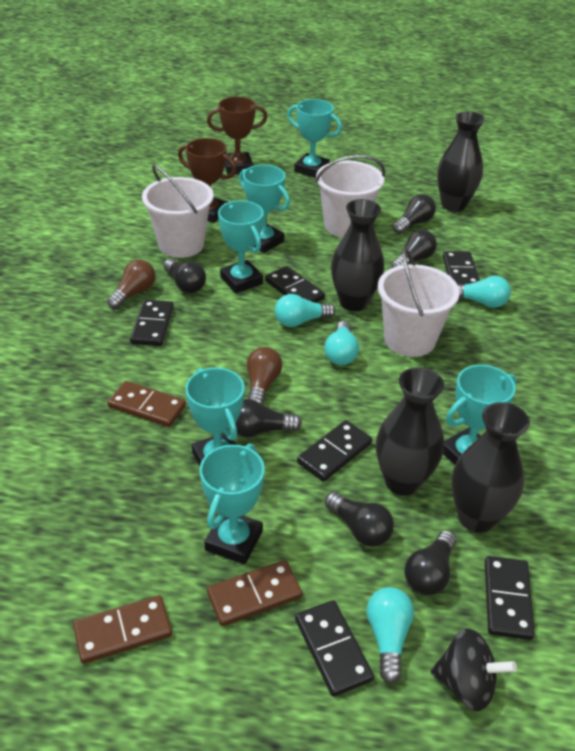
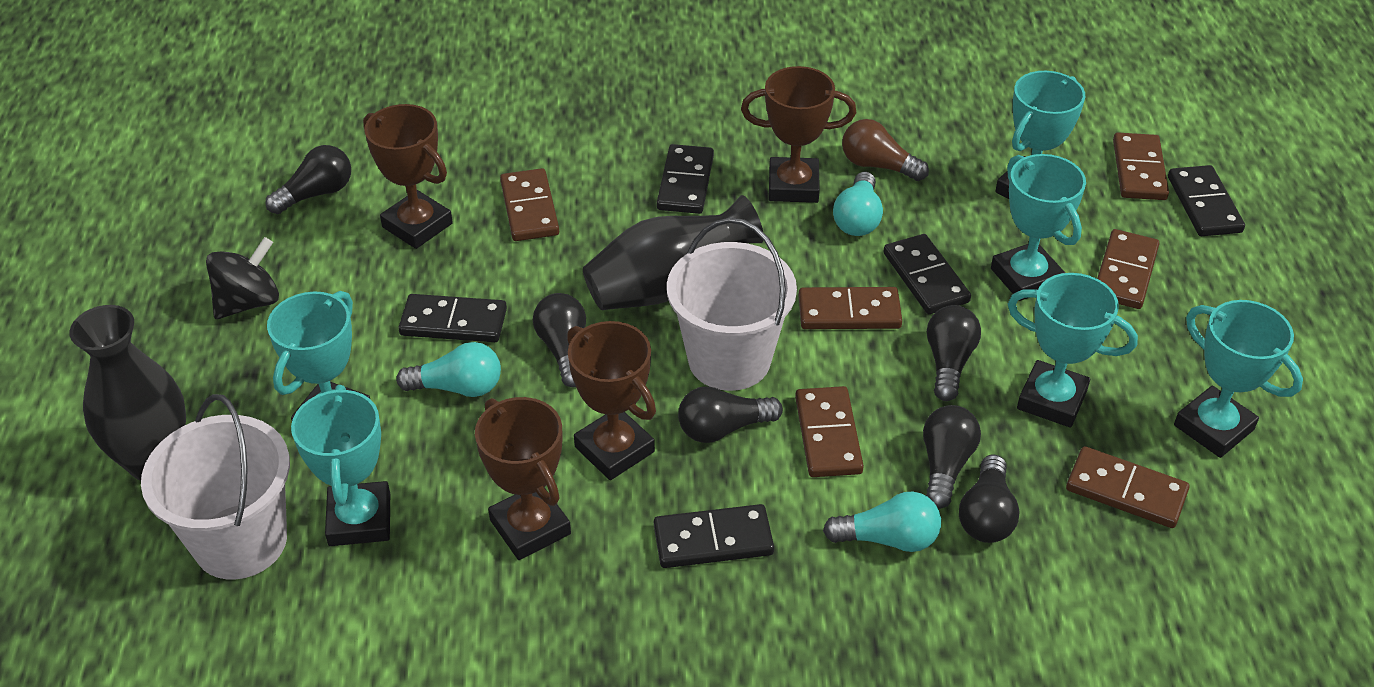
black domino: [130,300,174,346] [265,266,325,303] [295,600,374,697] [297,420,372,482] [443,251,480,285] [485,556,535,640] = 6 -> [398,294,507,342] [654,504,774,568] [657,144,714,214] [883,234,971,314] [1168,165,1245,236] = 5
black vase: [331,199,384,311] [376,367,444,496] [437,111,485,212] [451,402,530,533] = 4 -> [70,305,186,481] [583,195,763,310] = 2
brown domino: [73,595,172,664] [107,381,186,427] [207,560,302,626] = 3 -> [500,168,559,241] [795,386,864,477] [799,287,902,329] [1066,446,1190,528] [1097,229,1159,309] [1113,133,1169,200] = 6
brown light bulb: [107,260,156,309] [247,347,282,405] = 2 -> [842,119,929,181] = 1
brown trophy: [178,138,237,223] [207,97,267,175] = 2 -> [363,104,453,249] [475,397,571,560] [567,321,656,480] [741,66,856,203] = 4
turquoise light bulb: [275,294,335,327] [324,321,359,365] [367,587,414,683] [457,276,511,308] = 4 -> [396,342,501,397] [823,492,941,552] [833,172,883,236] = 3
white bucket: [142,165,214,258] [315,155,385,238] [378,248,460,357] = 3 -> [141,394,290,580] [667,218,797,391] = 2

